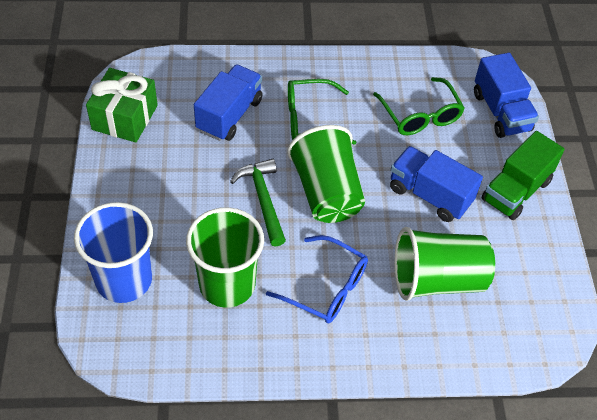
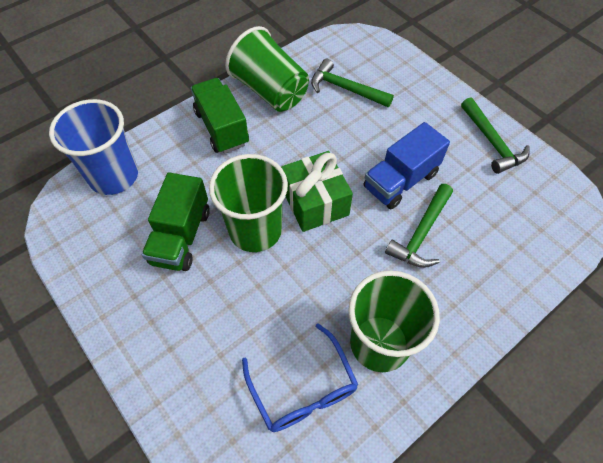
blue truck: [194,64,263,141] [390,146,483,222] [474,53,539,138] = 3 -> [364,122,450,209] = 1
green glasses: [288,79,357,145] [373,77,465,135] = 2 -> none = 0
green hammer: [230,159,286,247] = 1 -> [311,59,394,107] [385,184,453,268] [461,97,530,174] = 3
green truck: [482,131,565,220] = 1 -> [142,172,210,271] [191,78,249,154] = 2

